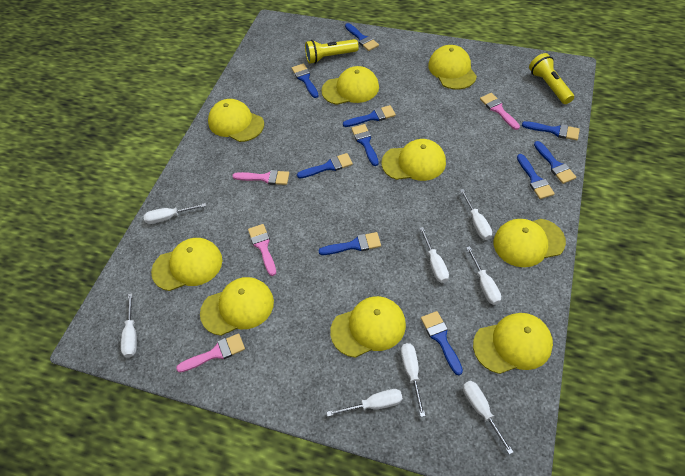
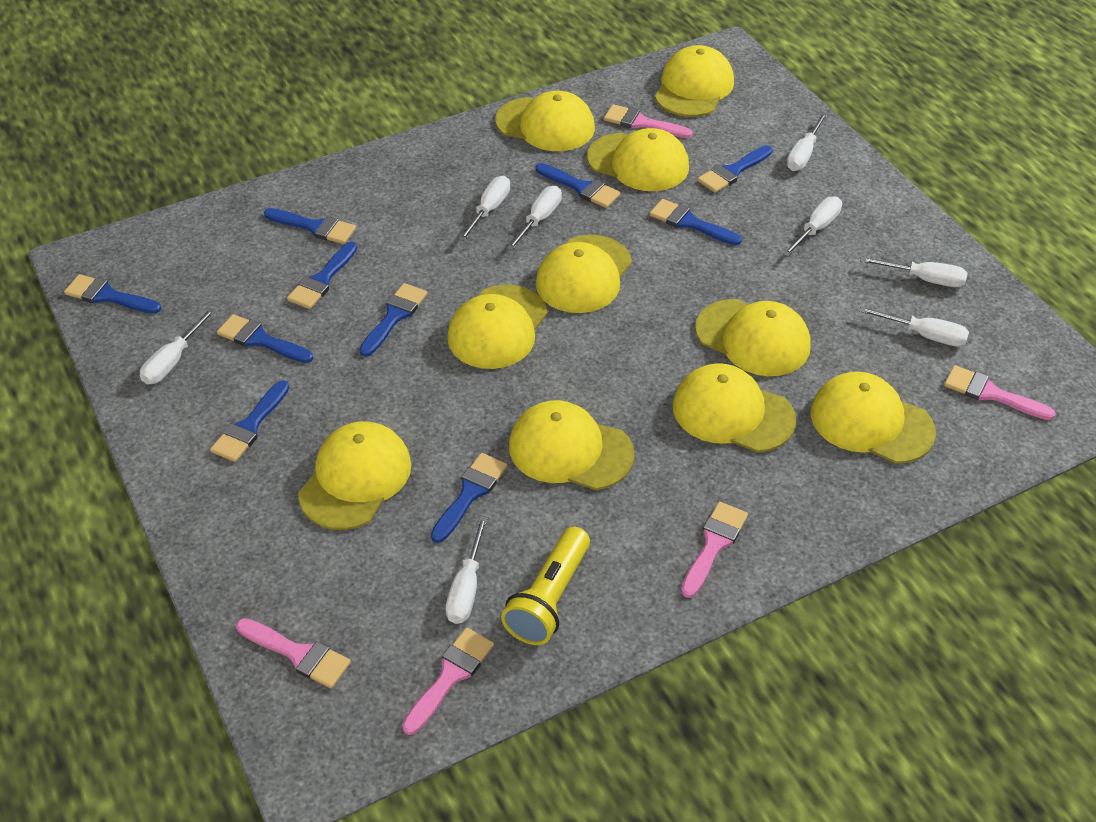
pink brush: [176,333,245,373] [233,170,289,185] [248,224,276,276] [480,93,520,130] = 4 -> [236,618,351,688] [402,627,494,735] [604,104,692,138] [681,502,748,598] [944,365,1056,420] = 5
yellow cap: [151,238,222,291] [200,277,274,336] [208,99,264,142] [321,66,379,105] [330,296,406,358] [382,139,446,181] [428,45,477,90] [473,313,553,374] [494,219,566,267] = 9 -> [298,421,411,530] [447,285,548,369] [496,91,595,151] [509,400,635,490] [536,235,632,313] [587,128,689,191] [655,45,734,117] [673,363,796,452] [695,299,811,376] [811,372,936,464] = 10
yellow flashlight: [305,39,359,64] [529,53,574,104] = 2 -> [501,527,590,645] = 1

